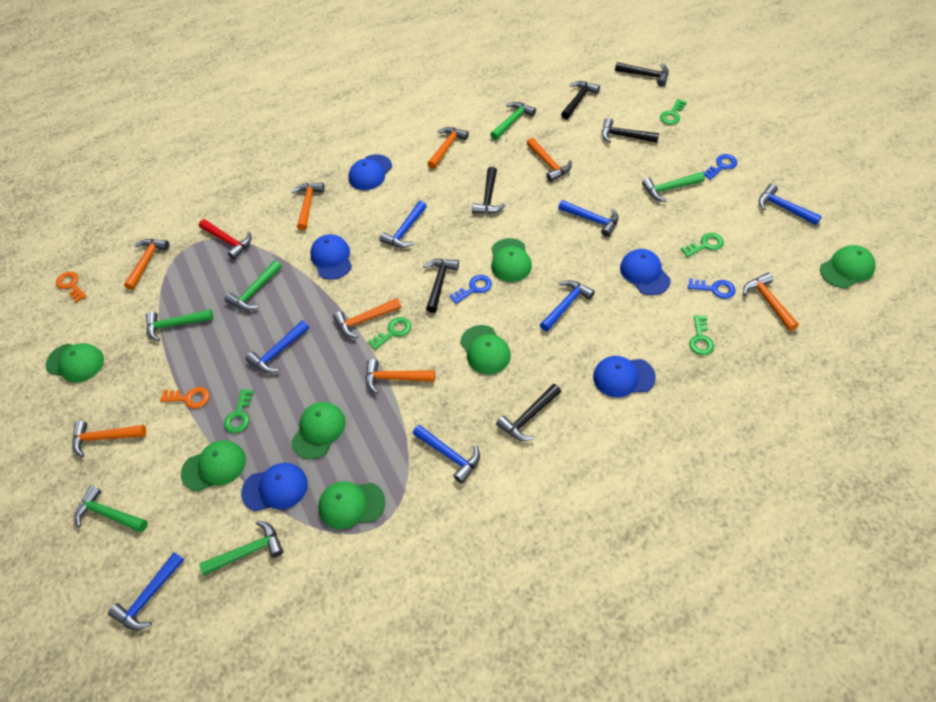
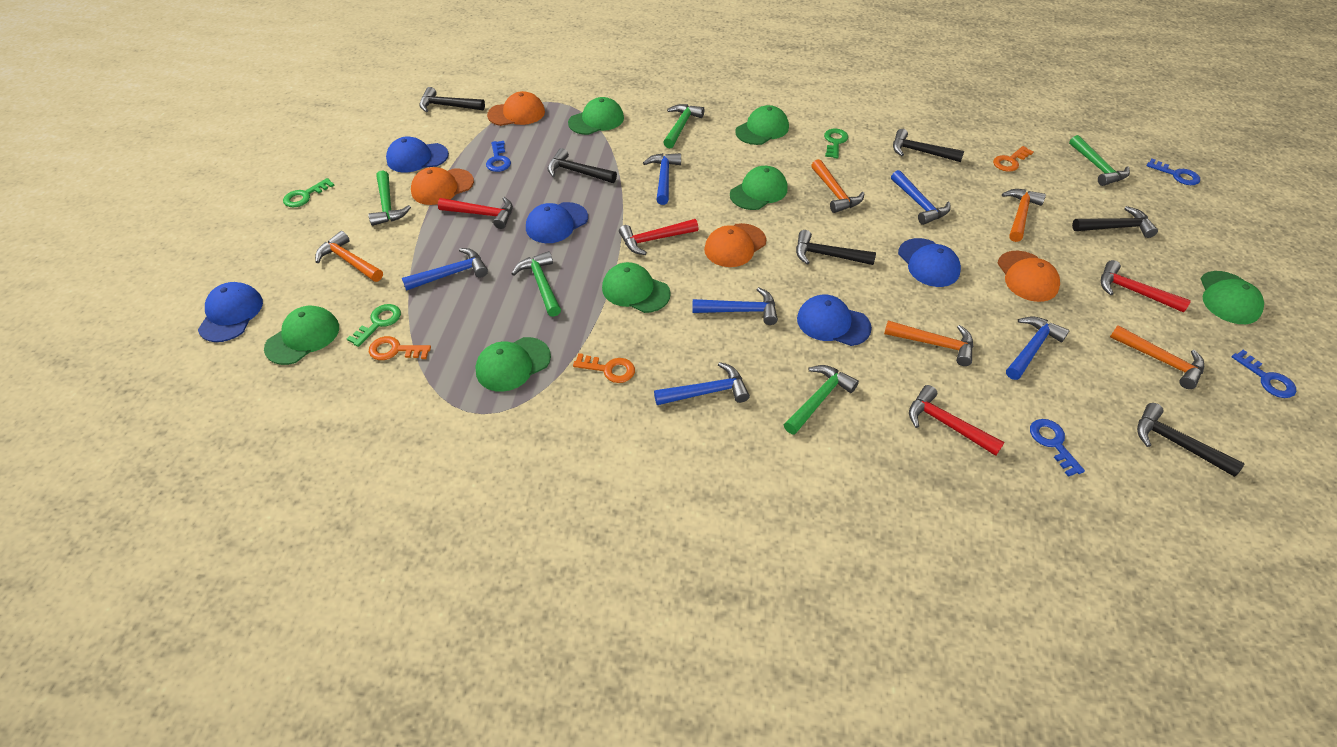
blue hammer: [108,552,184,630] [245,320,309,373] [379,201,427,248] [413,425,480,483] [540,280,595,331] [558,200,619,237] [759,184,822,225] = 7 -> [402,248,488,291] [643,153,681,205] [654,362,750,405] [693,287,778,325] [891,170,951,225] [1006,316,1070,380] = 6
blue key: [449,275,492,304] [688,278,736,299] [703,154,737,180] = 3 -> [486,141,511,172] [1030,419,1085,477] [1147,159,1200,185] [1231,350,1296,398] = 4
green hammer: [74,486,148,532] [146,309,213,341] [199,521,283,575] [224,260,282,310] [490,102,536,140] [642,172,705,202] = 6 -> [368,170,411,226] [512,251,561,317] [663,104,705,149] [784,365,859,435] [1069,135,1130,186] = 5
green key: [224,389,254,433] [367,317,411,350] [660,99,687,125] [681,233,724,257] [689,315,714,356] = 5 -> [283,178,335,208] [347,304,401,347] [824,129,848,158] = 3
orange cap: none = 0 -> [411,167,474,205] [487,91,545,126] [704,223,766,267] [997,251,1060,302] = 4
orange hammer: [72,421,146,457] [124,239,169,290] [291,182,324,231] [333,298,401,338] [366,359,435,394] [427,127,469,169] [526,138,572,182] [743,273,799,331] = 8 -> [315,231,383,282] [811,159,864,213] [884,321,973,366] [1002,189,1046,242] [1110,325,1204,389] = 5
orange key: [56,272,87,303] [160,387,209,409] = 2 -> [369,336,431,360] [573,353,635,383] [993,146,1033,172] = 3
red hammer: [199,219,251,260] = 1 -> [438,197,513,229] [619,219,699,255] [909,385,1005,456] [1101,260,1191,313] = 4

